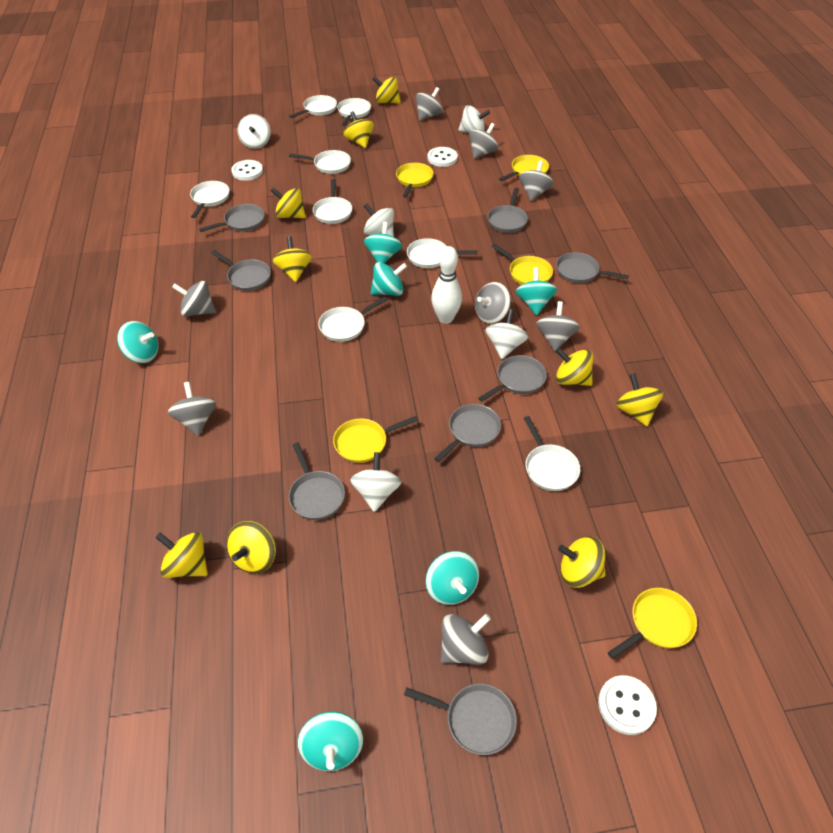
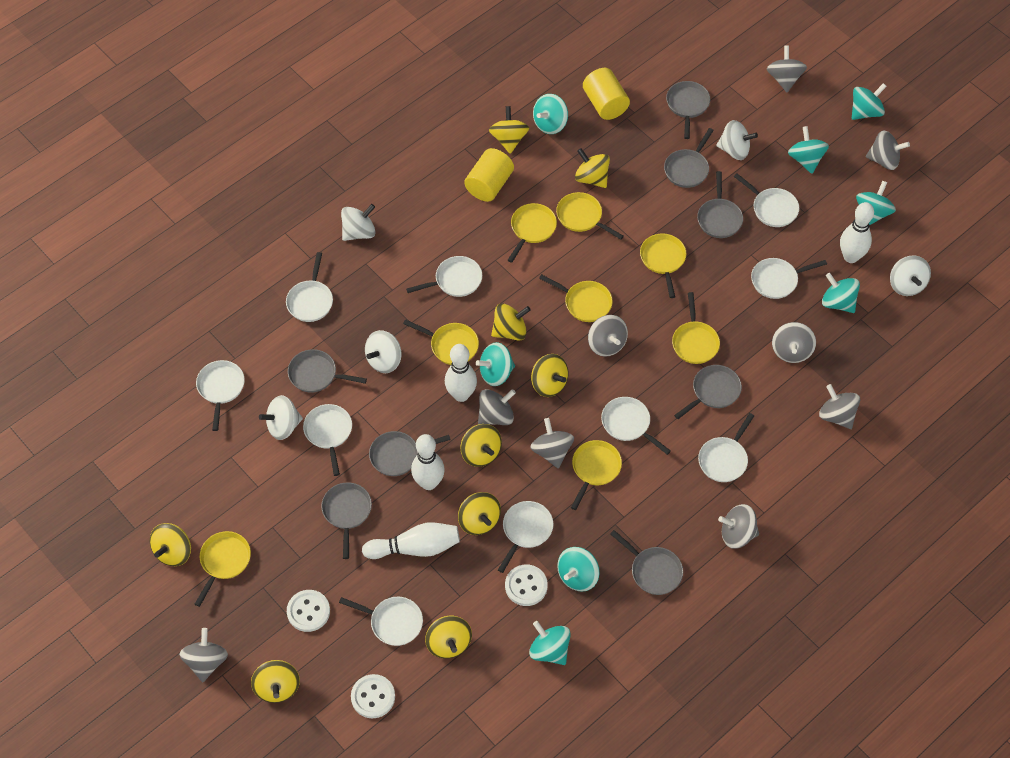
grey spinning top: [168,382,216,436] [172,281,216,317] [415,87,443,121] [441,614,491,665] [469,123,498,159] [475,282,511,324] [519,160,554,201] [536,301,580,351] = 8 -> [179,628,228,682] [478,389,516,425] [530,418,574,469] [588,315,628,357] [718,504,759,549] [767,46,807,92] [772,322,816,363] [819,384,860,429] [866,130,910,170] = 9
turquoise spinning top: [117,321,159,363] [298,711,363,771] [364,222,402,263] [371,262,407,296] [426,551,479,605] [516,267,557,315] = 6 -> [476,342,515,386] [529,621,571,665] [533,94,568,134] [557,547,600,592] [788,126,829,174] [822,273,860,313] [852,83,887,120] [856,181,896,226] = 8
white bowling pin: [431,246,462,324] = 1 -> [362,522,460,559] [411,434,445,490] [445,344,477,402] [840,202,874,263] = 4
white pan: [190,181,230,218] [289,95,337,118] [289,150,351,174] [313,179,352,224] [318,297,387,342] [337,98,371,126] [407,238,478,268] [524,416,580,491] = 8 -> [196,360,245,431] [286,252,333,322] [303,404,352,476] [339,597,423,646] [406,256,482,297] [498,501,553,573] [601,397,671,455] [698,413,754,482] [734,173,799,227] [751,258,827,299] = 10
yellow cylinder: none = 0 -> [464,148,514,202] [583,68,630,120] = 2
yellow pan: [333,416,418,463] [396,163,434,198] [492,244,553,285] [499,155,549,181] [608,588,697,659] = 5 -> [195,531,251,607] [403,319,479,365] [508,203,557,263] [539,274,613,322] [556,192,624,240] [571,440,622,510] [640,233,686,298] [672,292,720,364] = 8

